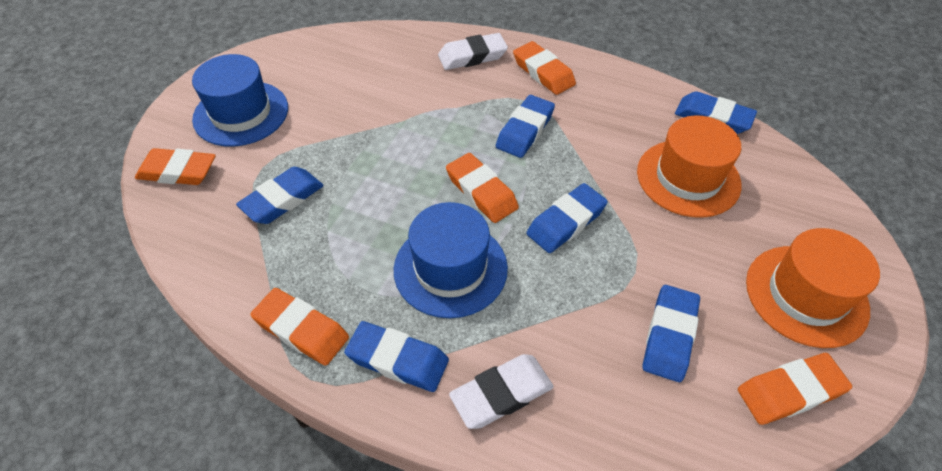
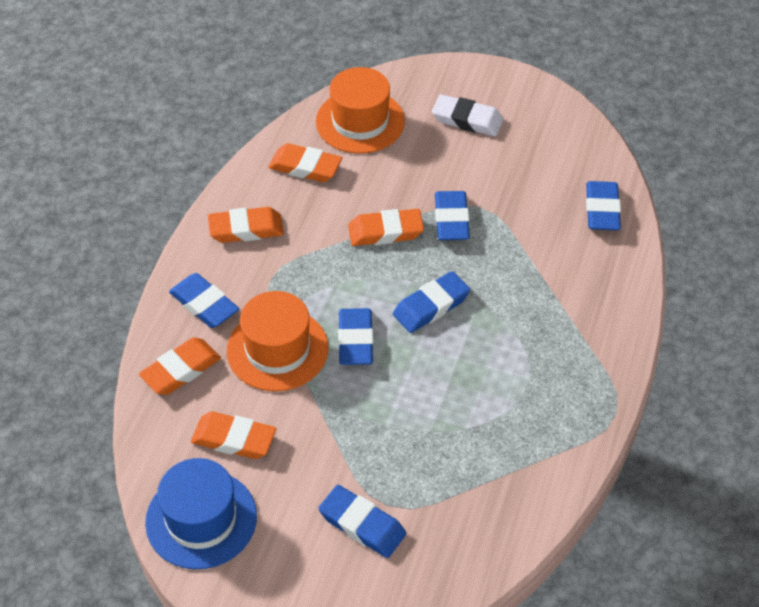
blue hat: [192,54,288,147] [394,202,508,318] = 2 -> [145,458,257,569] = 1
white eraser: [438,33,508,70] [449,354,554,429] = 2 -> [432,94,504,136] = 1

